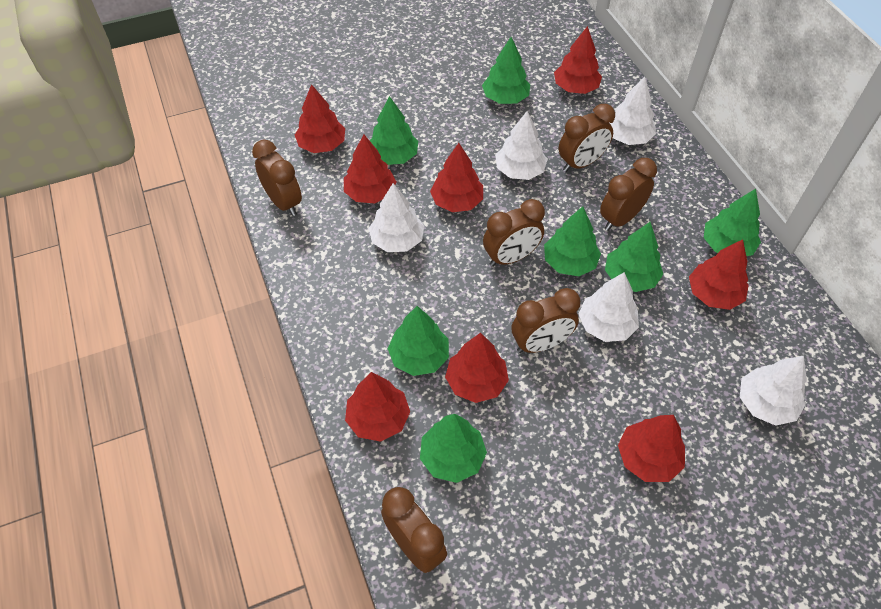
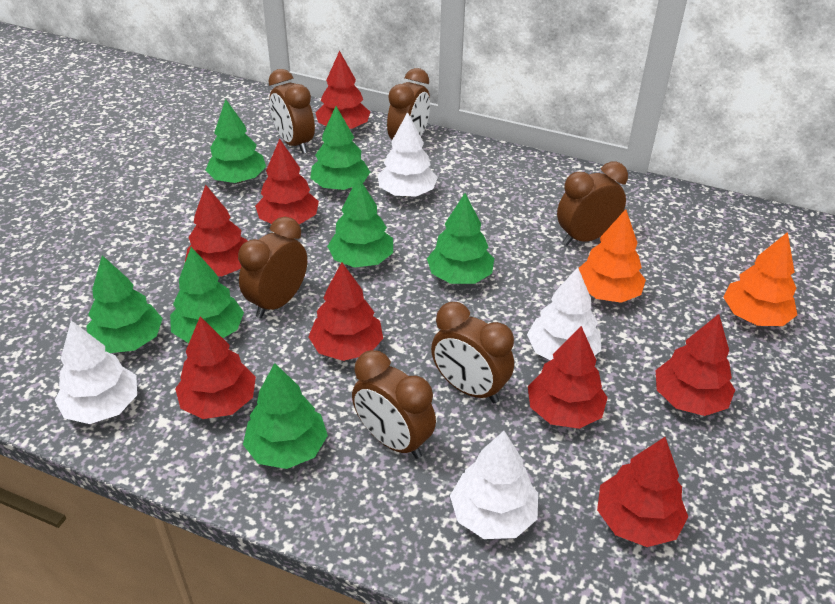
orange tree: none = 0 -> [579,209,646,303] [723,232,797,326] = 2
white tree: [369,183,424,252] [495,111,548,180] [579,272,639,342] [610,77,656,145] [740,356,807,426] = 5 -> [55,321,137,424] [378,112,438,197] [450,431,538,539] [527,267,601,360] = 4

